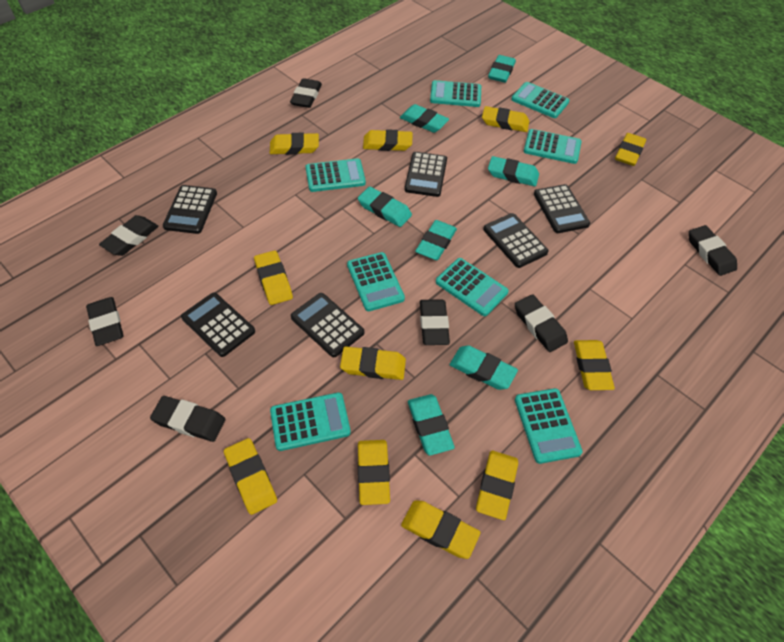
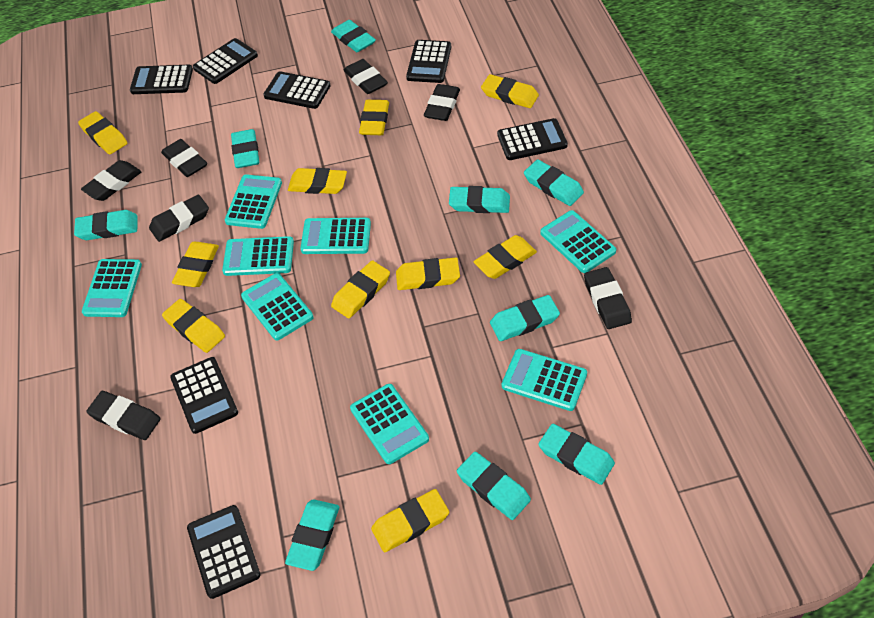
black calculator: [163,185,217,234] [181,292,255,357] [291,293,364,357] [404,152,447,197] [483,213,549,268] [534,184,590,233] = 6 -> [130,65,193,94] [170,357,238,434] [187,505,261,599] [193,38,258,84] [263,71,331,109] [406,40,451,83] [497,118,568,160] = 7
turquoise eraser: [358,187,412,227] [400,104,449,133] [408,394,455,456] [415,220,457,260] [450,345,518,390] [488,55,516,83] [488,156,539,186] = 7 -> [74,210,138,240] [231,129,259,168] [285,499,340,571] [331,20,376,52] [449,186,510,213] [457,452,531,520] [490,295,560,341] [524,160,584,206] [538,424,615,485] = 9
yellow eraser: [224,438,277,515] [254,250,293,305] [270,133,319,155] [340,347,406,380] [358,440,390,505] [363,129,412,151] [401,500,481,559] [476,451,518,520] [482,106,529,132] [574,340,615,390] [615,133,646,166] = 11 -> [78,111,127,155] [162,299,225,353] [172,242,219,287] [288,168,347,194] [331,261,390,318] [359,100,389,135] [371,489,449,552] [396,257,460,290] [474,235,537,279] [481,74,539,108] = 10

